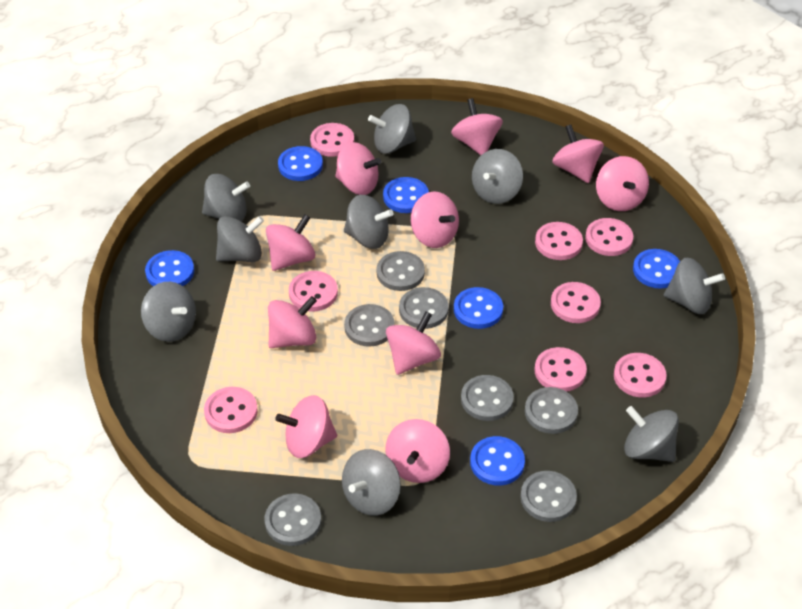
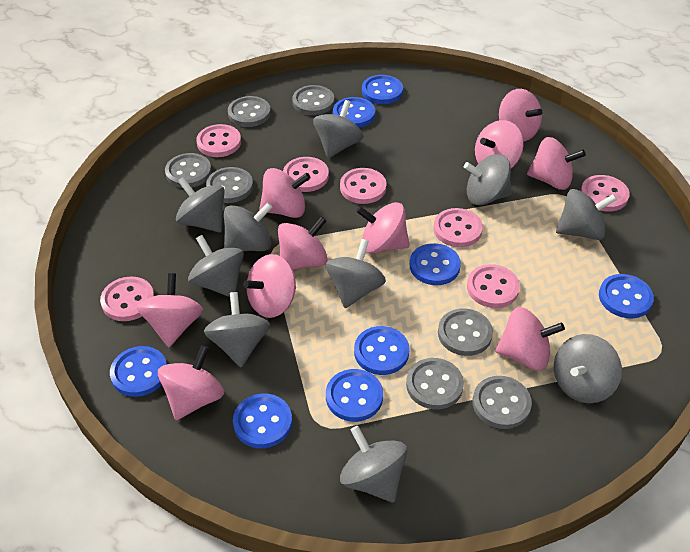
blue button: [145,250,194,286] [278,146,323,181] [383,177,429,213] [454,287,503,329] [470,436,525,486] [633,249,680,288] = 6 -> [110,346,167,397] [233,394,292,448] [326,369,383,422] [333,97,375,128] [354,326,410,375] [362,75,403,104] [410,243,461,285] [599,274,654,318] = 8
grey spinning top: [141,282,196,342] [202,174,250,222] [216,216,264,262] [342,449,401,516] [344,195,394,249] [368,104,416,154] [472,149,523,204] [624,406,679,462] [664,258,725,314] = 9 -> [176,177,225,232] [188,235,244,297] [204,292,270,367] [224,202,272,251] [313,100,364,158] [326,239,386,308] [340,426,407,503] [464,154,512,205] [554,334,622,403] [556,189,617,240] = 10
pink button: [204,387,258,433] [289,271,338,312] [310,123,354,157] [535,222,583,260] [535,347,587,392] [551,282,601,323] [585,218,633,256] [614,353,667,398] = 8 -> [100,277,154,321] [197,124,241,157] [283,157,329,192] [340,168,386,204] [433,208,483,247] [467,264,520,308] [581,175,629,212] = 7

